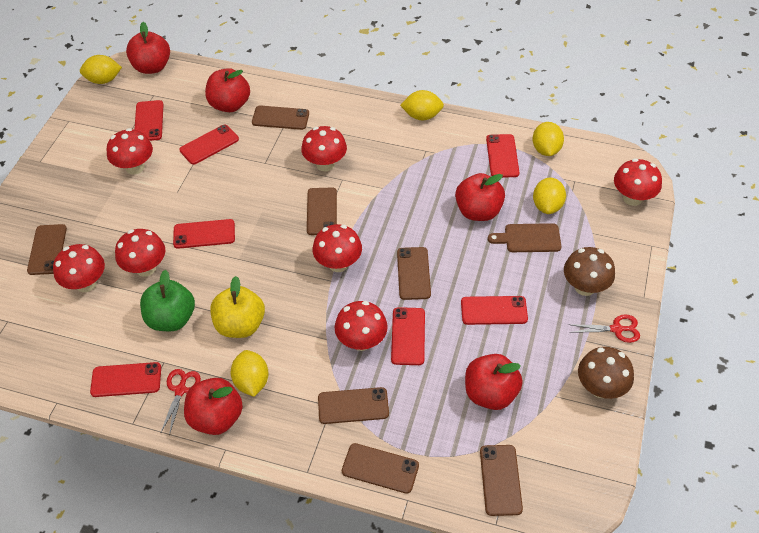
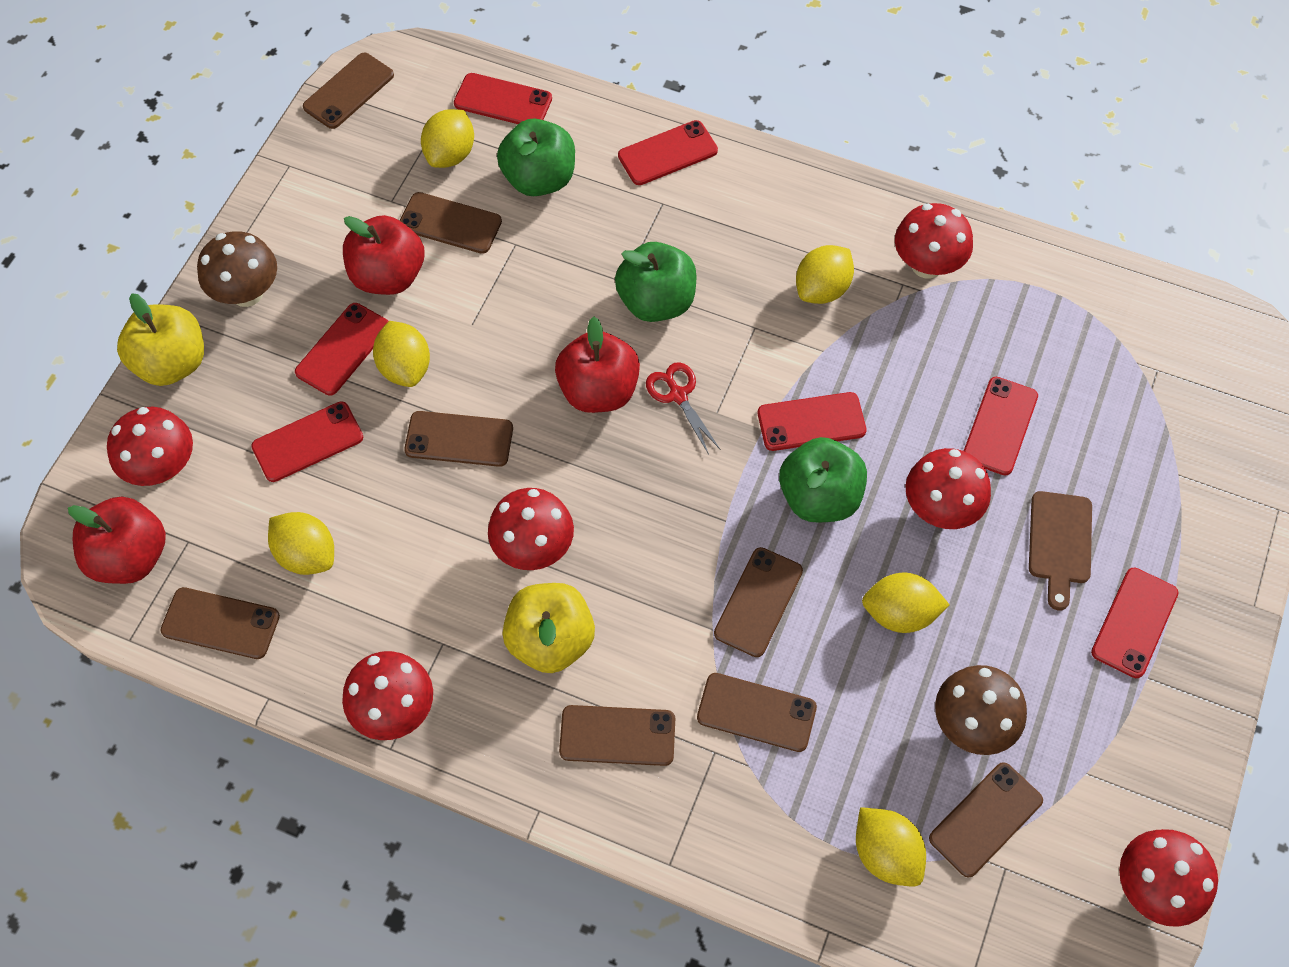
brown phone: [27,224,67,275] [252,105,309,130] [307,188,337,235] [318,387,389,424] [342,443,419,494] [397,247,431,300] [480,445,523,516] = 7 -> [160,587,280,659] [303,53,394,129] [400,192,502,254] [404,411,513,467] [559,705,675,766] [697,673,817,752] [714,547,803,657] [929,762,1043,878] = 8
green apple: [140,270,195,331] = 1 -> [497,119,575,196] [615,242,697,322] [779,437,867,523] = 3
red apple: [126,22,170,74] [184,378,243,435] [205,68,250,112] [455,173,505,221] [465,354,523,410] = 5 -> [68,497,166,584] [343,215,424,295] [555,317,640,413] = 3
red mushroom: [53,244,105,292] [107,128,153,175] [115,229,165,277] [301,126,347,171] [312,224,362,272] [335,301,388,351] [614,158,662,206] = 7 -> [107,407,193,486] [342,651,433,740] [488,488,574,570] [895,203,973,279] [906,448,991,529] [1119,829,1218,927] = 6
red scissors: [160,369,201,436] [569,314,640,343] = 2 -> [646,362,721,455] = 1
yellow apple: [210,276,265,338] = 1 -> [117,293,204,386] [503,583,595,673] = 2
yellow lemon: [80,55,122,84] [231,350,268,397] [400,90,444,120] [532,122,564,156] [533,178,566,214] = 5 -> [268,512,334,575] [373,321,430,387] [421,109,474,168] [796,245,854,304] [856,807,926,887] [862,572,950,633] = 6

